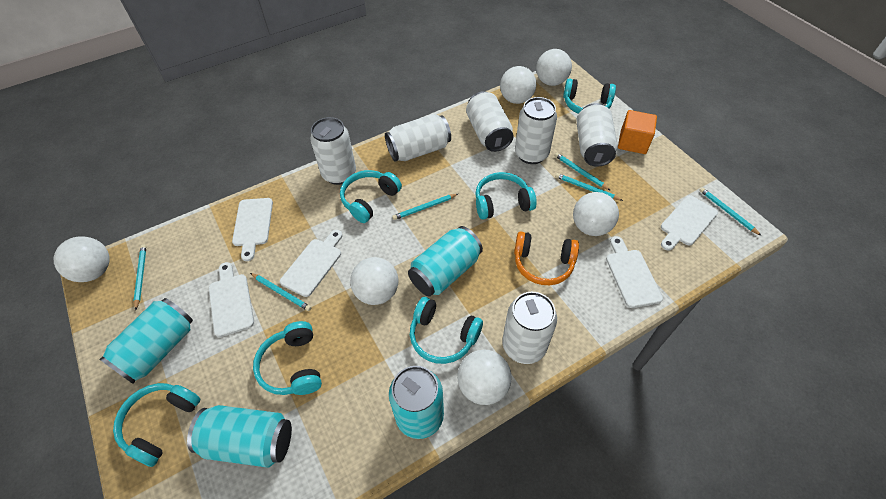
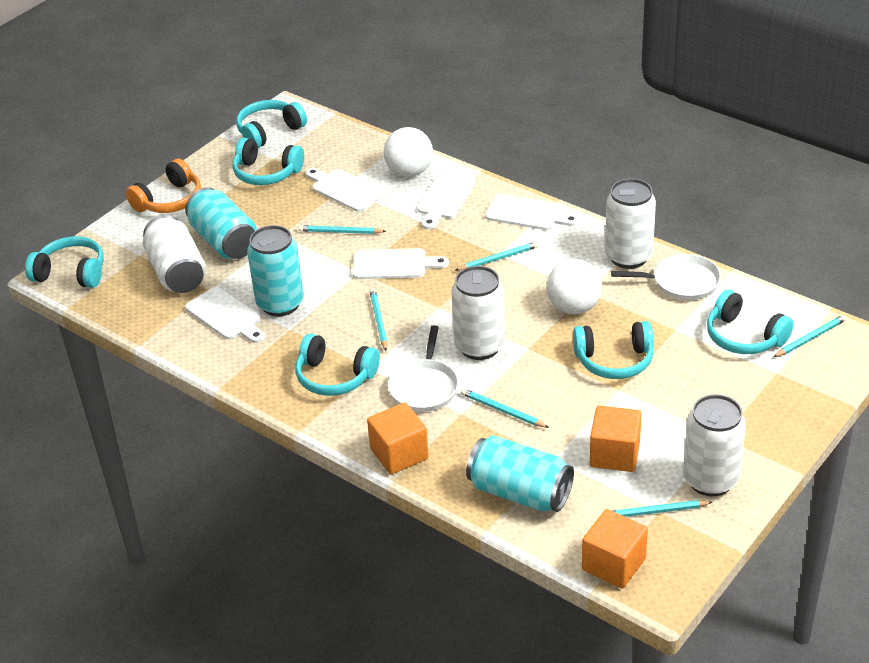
orange cube: [618,110,657,154] = 1 -> [367,402,429,474] [582,509,648,589] [590,405,642,472] = 3
turquoise can: [100,298,193,384] [187,405,292,467] [389,366,444,439] [408,226,483,296] = 4 -> [185,187,257,259] [247,225,304,316] [466,435,574,512] = 3
white ball: [54,236,110,282] [350,257,399,305] [457,349,512,405] [500,66,536,104] [536,49,572,86] [573,192,619,236] = 6 -> [383,127,433,177] [547,259,602,314] = 2
white can: [310,117,356,185] [385,114,451,162] [466,91,514,152] [502,292,557,364] [515,97,557,164] [576,103,618,167] = 6 -> [143,215,206,293] [451,266,505,360] [605,178,656,269] [683,394,746,496] = 4
white pan: none = 0 -> [388,325,459,412] [611,254,721,300] = 2

